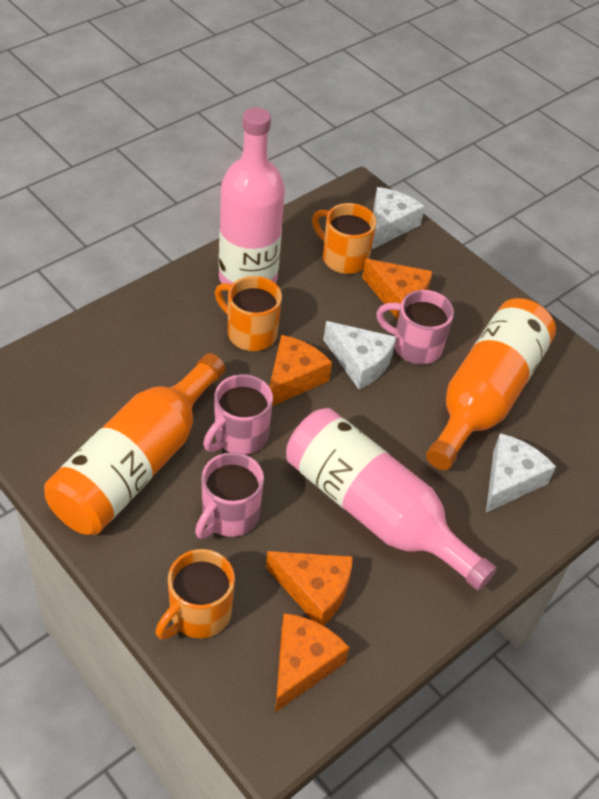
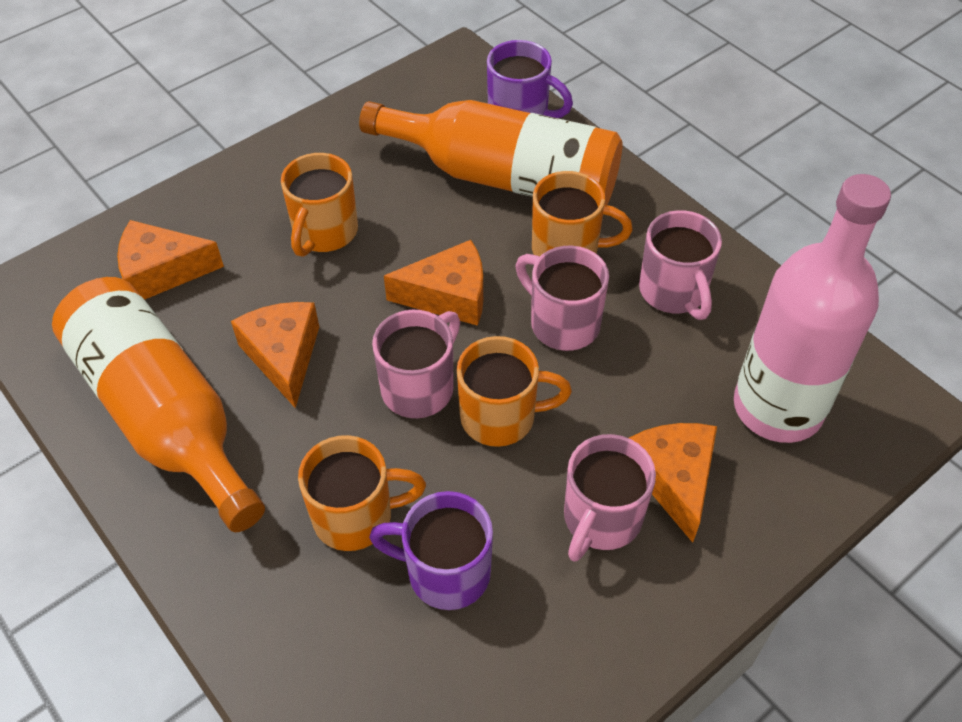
orange mug: [156,549,235,639] [215,276,282,351] [312,203,376,274] = 3 -> [281,153,358,257] [298,435,426,551] [457,336,572,447] [532,171,633,257] = 4
pink bottle: [219,107,285,284] [286,408,497,591] = 2 -> [734,174,891,443] = 1
pink mug: [195,452,264,539] [203,374,273,455] [376,290,454,365] = 3 -> [372,310,460,418] [515,246,609,351] [564,434,656,562] [639,210,722,320] = 4
purple mug: none = 0 -> [369,491,493,610] [487,40,573,118] = 2
white cheese: [323,321,396,389] [372,187,425,249] [486,433,556,513] = 3 -> none = 0

